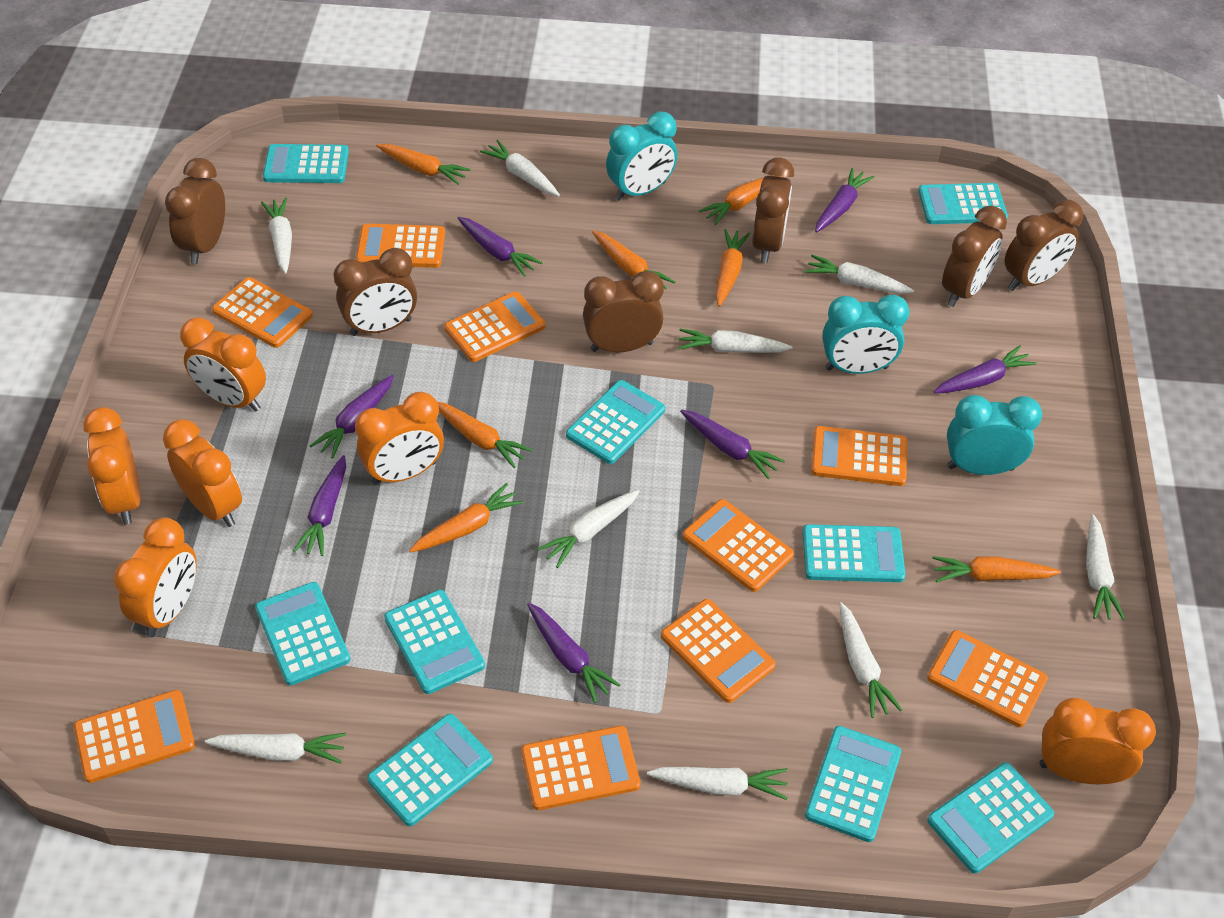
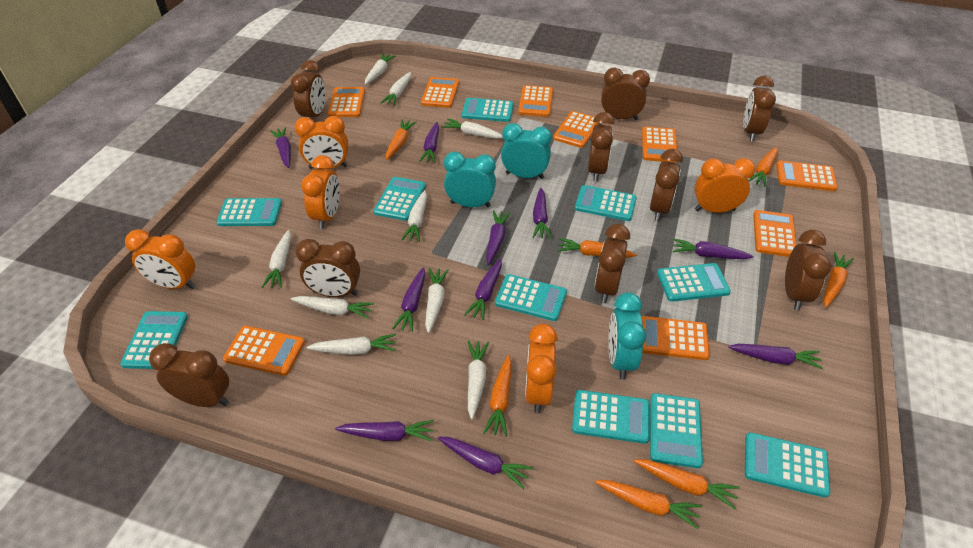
brown clock: [165,158,225,264] [333,248,417,336] [583,271,664,352] [752,157,794,263] [942,206,1007,307] [1004,200,1083,291] = 6 -> [149,343,229,407] [291,60,325,119] [295,239,360,297] [588,112,614,182] [594,224,630,303] [601,67,650,120] [650,149,683,221] [743,75,776,142] [785,230,831,310] = 9
orange clock: [83,407,141,525] [114,517,197,637] [163,420,242,527] [180,318,266,412] [355,392,444,485] [1039,698,1156,784] = 6 -> [125,229,196,289] [294,116,348,169] [301,155,340,229] [525,324,558,413] [694,158,756,213] = 5
purple carrot: [293,455,346,556] [310,375,394,458] [458,217,543,277] [527,603,620,703] [680,409,785,479] [815,168,874,233] [933,346,1036,394] = 7 -> [270,127,291,168] [335,420,434,441] [392,267,425,332] [419,122,439,163] [438,437,533,489] [464,259,502,320] [486,210,511,265] [532,188,551,239] [673,238,754,259] [728,344,823,369] = 10
turquoise calculator: [255,582,350,686] [263,144,349,183] [367,714,493,826] [384,590,485,694] [566,380,665,464] [802,524,906,582] [805,726,901,842] [918,183,1008,224] [927,762,1054,873] = 9 -> [120,311,188,369] [216,198,282,226] [373,177,426,221] [462,98,514,122] [495,274,567,321] [572,390,650,444] [575,185,637,221] [650,393,703,468] [657,263,731,302] [745,432,830,498] = 10

